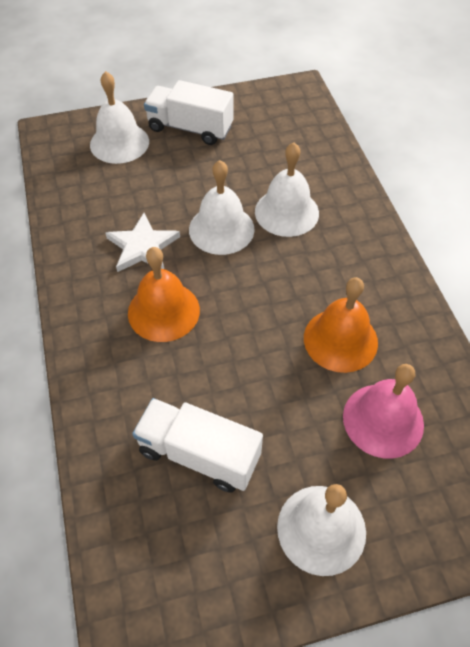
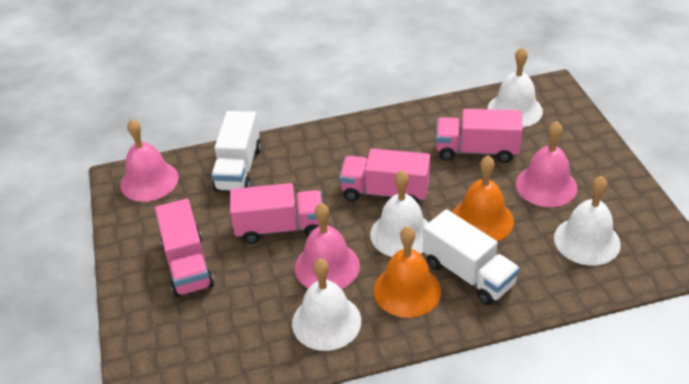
pink bell: [343,364,424,459] = 1 -> [120,119,179,202] [295,203,360,289] [516,121,578,207] = 3
pink truck: none = 0 -> [155,199,214,297] [230,183,322,244] [339,148,430,203] [436,109,523,163] = 4
white star: [106,213,180,272] = 1 -> none = 0

